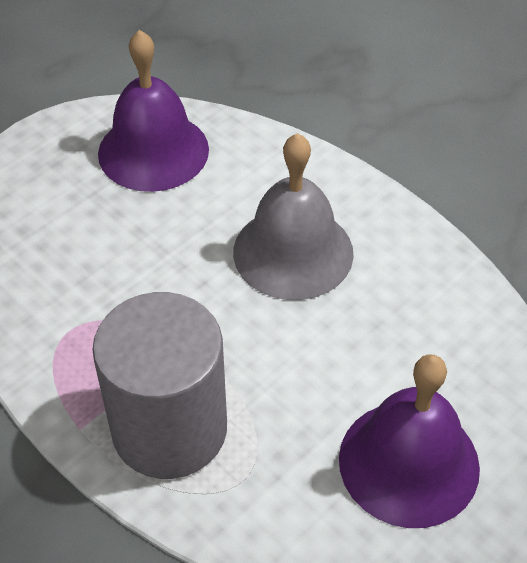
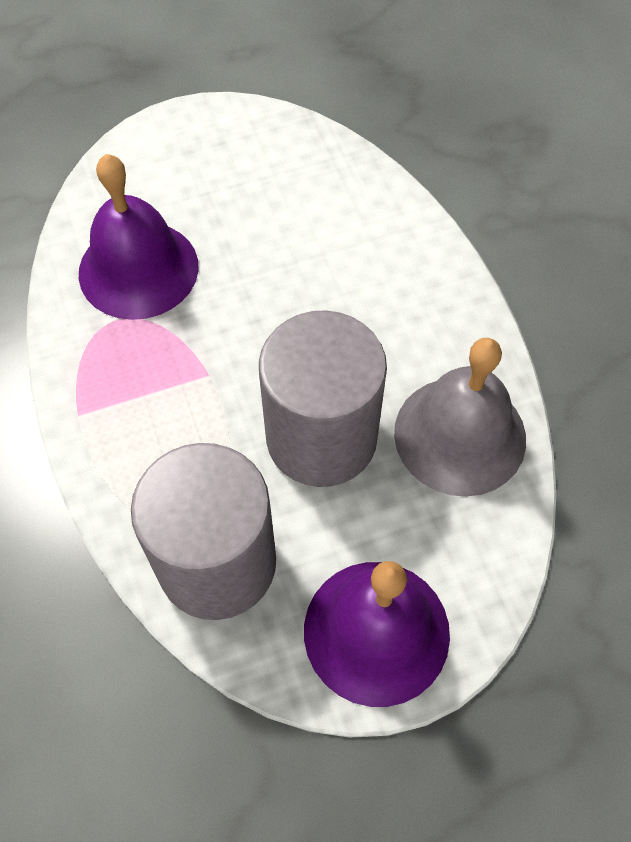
grey cylinder: [92,292,227,479] = 1 -> [131,443,276,620] [259,310,387,487] = 2

